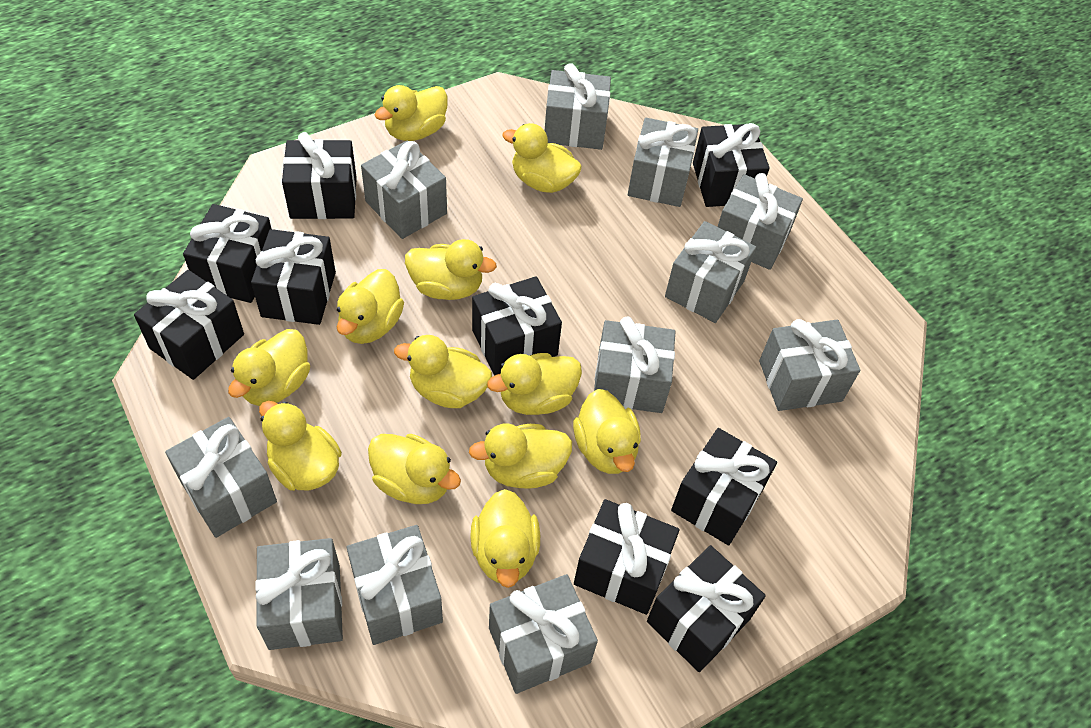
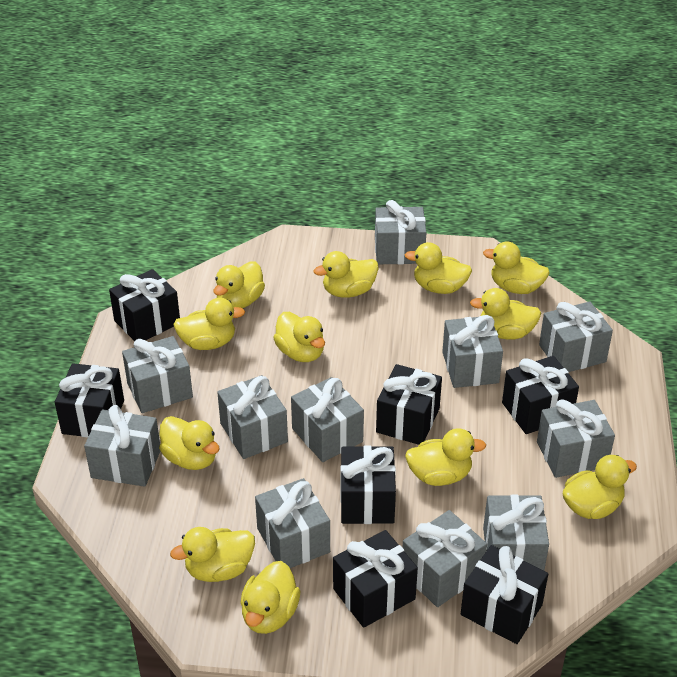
black gift: [134,270,244,380] [183,204,271,303] [251,229,336,325] [282,132,357,219] [472,276,562,376] [574,499,679,615] [647,545,766,672] [671,428,777,545] [693,123,770,207] = 9 -> [55,363,124,438] [109,269,180,341] [333,530,418,628] [341,445,396,524] [376,364,442,445] [461,545,548,644] [502,356,579,434] = 7

